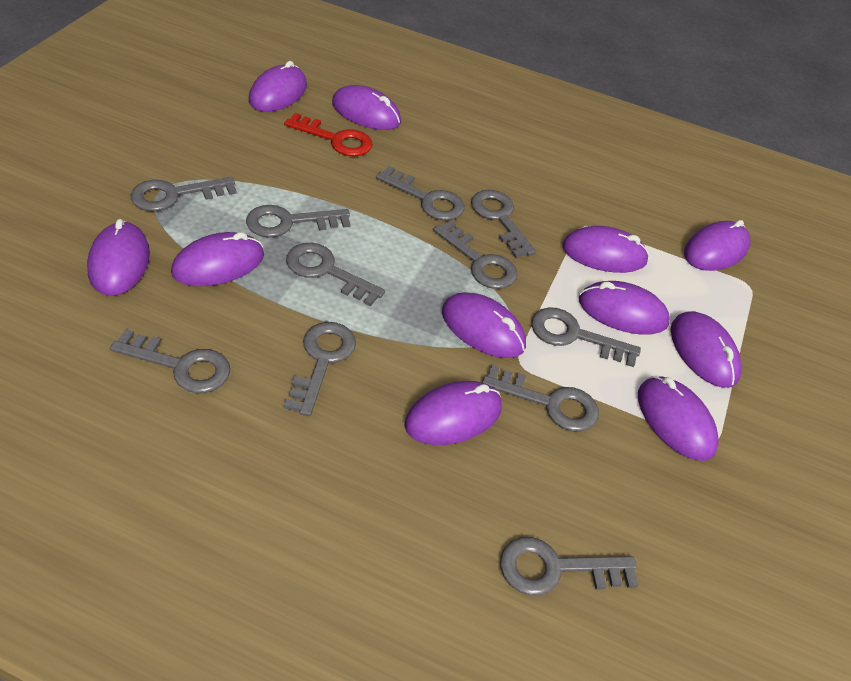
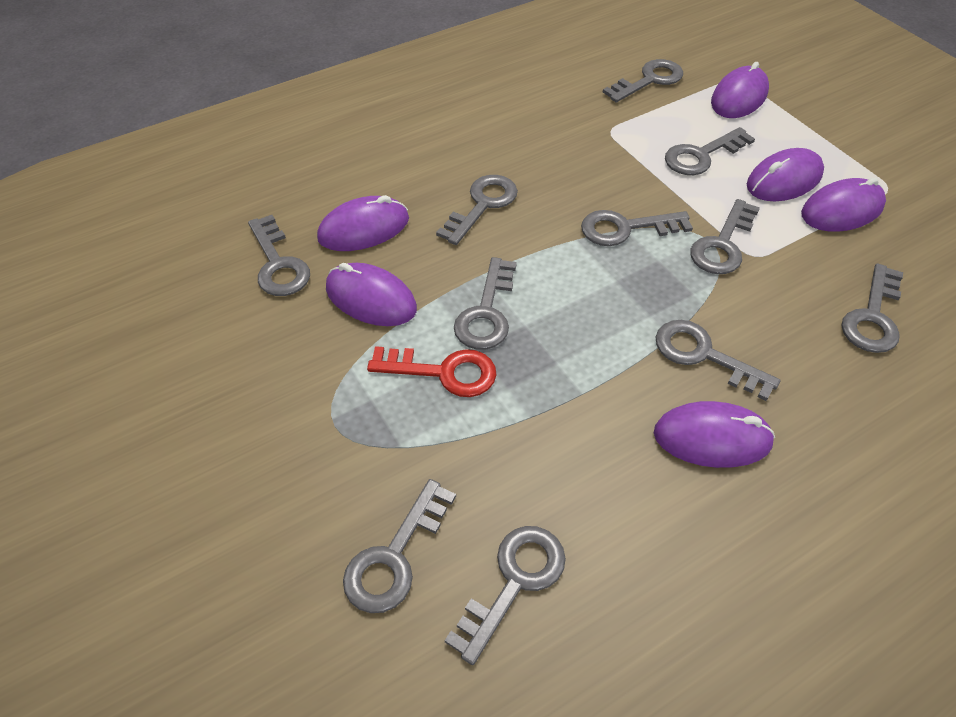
purple mouse: [87,219,150,296] [171,232,264,286] [249,61,307,112] [332,85,401,130] [404,381,502,445] [442,292,526,358] [562,226,649,273] [579,281,670,335] [638,376,719,461] [671,311,742,388] [684,220,750,271] = 11 -> [317,195,409,251] [326,263,417,326] [654,401,775,468] [711,62,769,118] [747,148,824,201] [801,178,886,232] = 6

